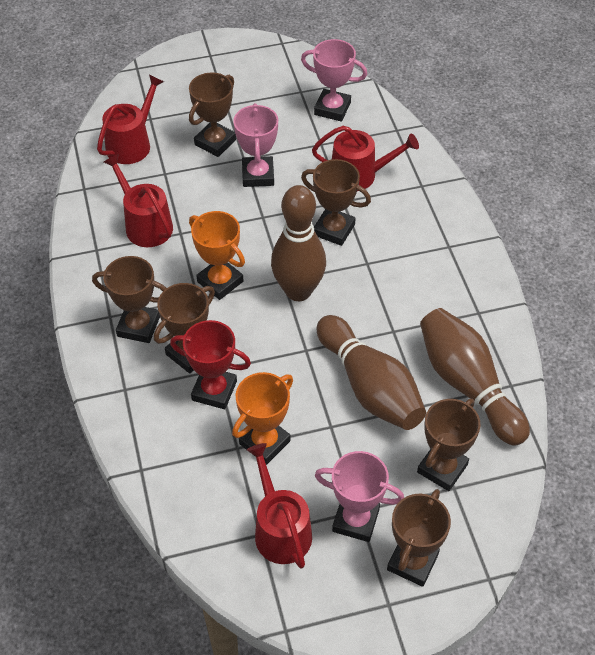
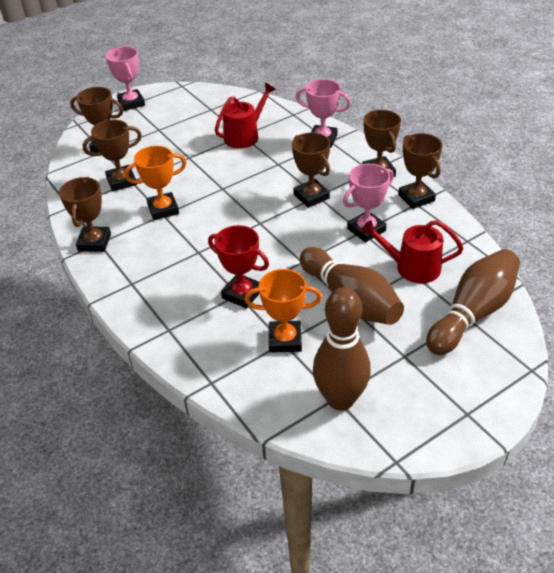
red watering can: [97,75,164,164] [104,154,173,247] [247,443,312,569] [312,126,419,191] = 4 -> [215,83,276,149] [361,220,463,283] = 2

